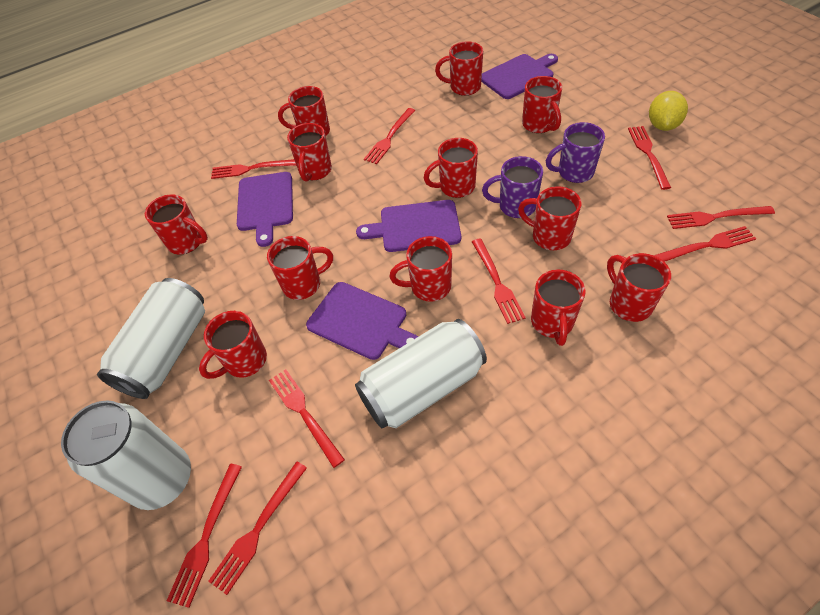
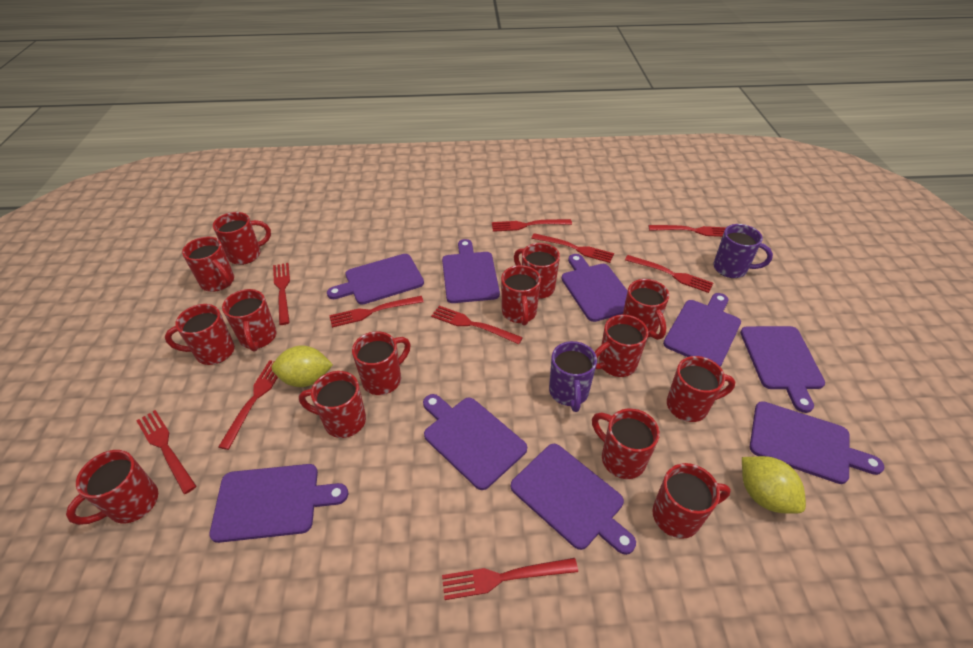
purple cutting board: [237,172,293,247] [306,282,418,360] [356,200,461,252] [481,54,558,99] = 4 -> [209,464,348,543] [327,254,424,305] [423,394,527,490] [442,239,500,303] [511,444,636,555] [561,254,628,322] [663,293,741,367] [740,326,825,413] [750,401,884,484] = 9
red fork: [167,464,242,608] [208,461,307,595] [211,159,296,179] [269,369,345,468] [364,108,415,164] [472,238,526,324] [628,126,671,190] [654,226,756,262] [667,206,775,229] = 9 -> [136,410,196,494] [218,360,278,450] [273,263,290,325] [329,296,424,328] [431,306,523,344] [442,558,578,600] [492,219,572,232] [531,233,614,263] [625,255,713,293] [649,225,727,237] = 10
red mug: [145,194,208,254] [199,311,267,379] [267,236,333,300] [278,86,330,136] [287,123,332,182] [389,236,452,302] [424,138,478,198] [435,41,483,96] [518,186,582,250] [522,76,562,133] [531,270,586,346] [607,253,671,322] = 12 -> [66,450,158,525] [165,304,235,365] [182,237,234,292] [213,212,271,265] [222,289,277,352] [299,371,366,438] [352,331,410,395] [501,265,541,326] [514,243,560,299] [592,409,660,479] [595,315,648,377] [623,279,669,340] [653,463,731,539] [667,356,735,422] = 14
white can: [61,400,191,510] [97,278,205,399] [355,319,487,428] = 3 -> none = 0
yellow lemon: [649,91,688,131] = 1 -> [272,345,333,387] [742,456,806,514] = 2

